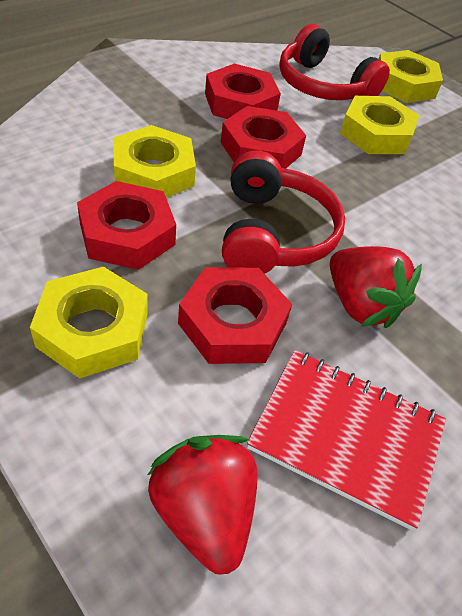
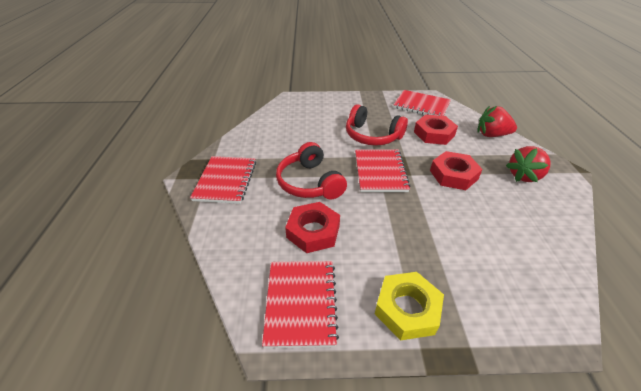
red notebook: [247,350,446,530] = 1 -> [190,156,256,204] [262,261,339,348] [355,149,411,192] [394,90,451,116] = 4
red nut: [77,181,176,270] [178,267,292,364] [205,64,281,119] [221,106,306,169] = 4 -> [285,202,340,253] [414,114,458,145] [430,151,483,190] = 3
yellow nut: [30,267,148,378] [113,125,196,198] [340,96,419,154] [378,50,443,103] = 4 -> [375,272,444,341] = 1

